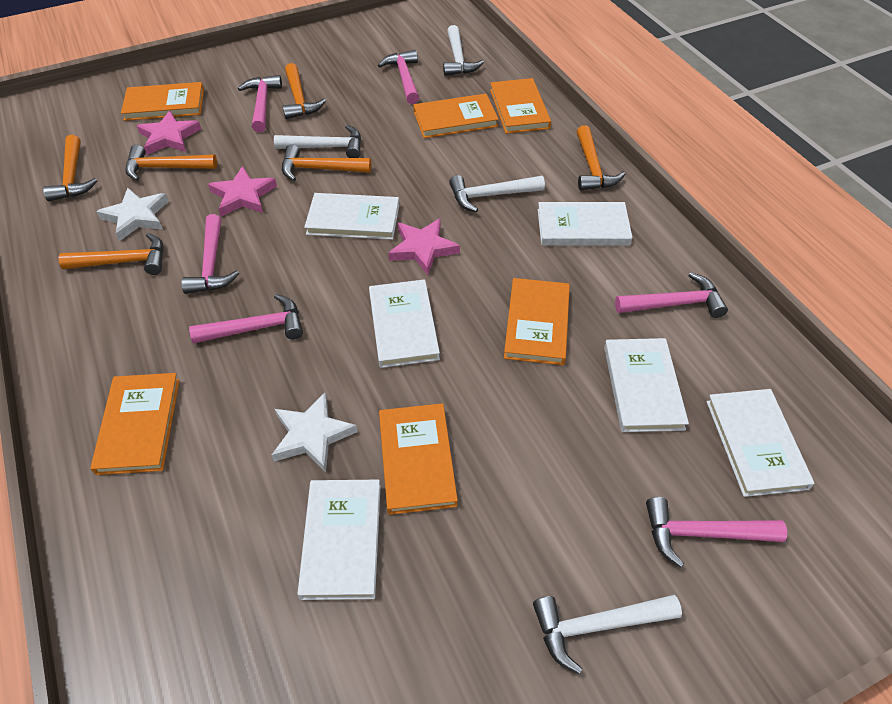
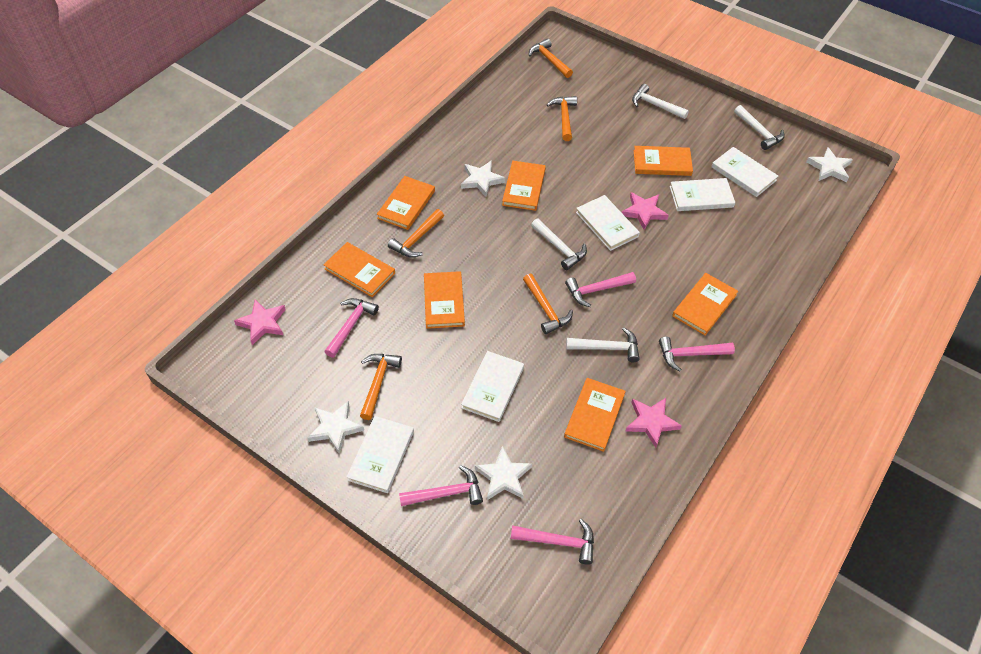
orange book: [90,373,180,475] [121,82,204,121] [379,403,458,515] [413,94,499,138] [490,78,551,134] [504,278,570,365] = 6 -> [324,242,395,297] [377,176,435,230] [424,271,465,329] [502,161,546,211] [564,378,626,452] [634,146,693,176] [672,273,738,336] = 7
orange hammer: [43,135,97,201] [58,233,164,275] [126,145,217,181] [282,144,371,181] [283,63,326,119] [576,125,625,191] = 6 -> [360,354,402,420] [388,209,444,258] [523,274,573,334] [529,38,573,78] [547,96,577,141] = 5
pink hammer: [181,214,239,294] [189,294,303,344] [238,75,282,132] [378,50,419,104] [615,272,728,318] [646,497,787,568] = 6 -> [324,298,379,358] [399,465,483,506] [511,519,594,565] [565,272,636,307] [659,337,735,371] = 5
white book: [297,480,381,600] [304,193,399,240] [369,279,440,368] [538,202,633,245] [604,338,689,432] [706,389,814,497] = 6 -> [347,416,414,493] [461,351,524,422] [576,195,640,251] [670,178,735,211] [712,147,778,197] = 5
white star: [96,188,169,241] [272,393,358,472] = 2 -> [307,401,364,453] [461,160,505,197] [475,446,532,500] [806,147,853,182] = 4

